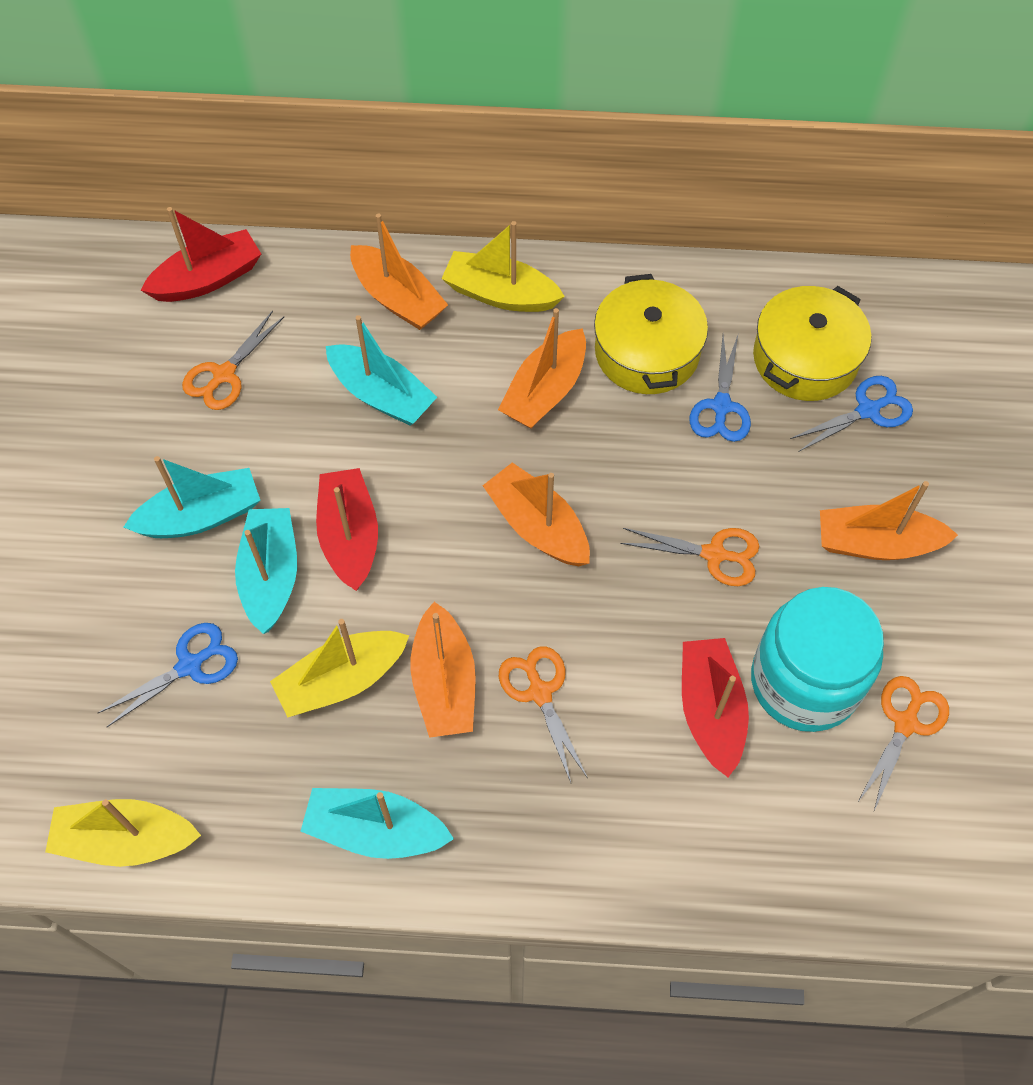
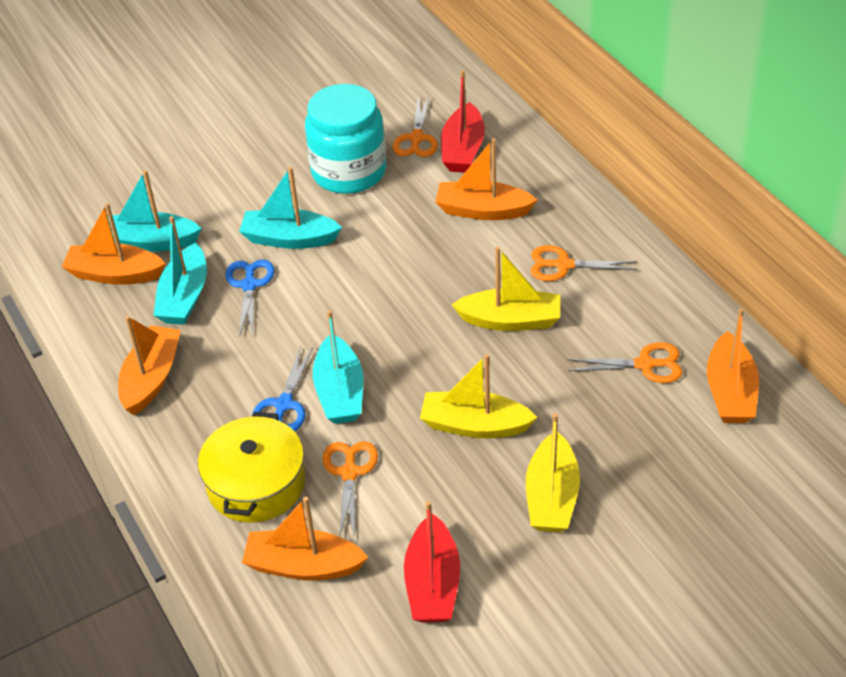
blue scissors: [98,623,238,727] [690,335,751,442] [790,376,913,452] = 3 -> [225,259,275,337] [252,346,313,431] = 2
red boat: [141,207,261,302] [316,468,378,591] [682,638,749,777] = 3 -> [404,501,460,623] [441,70,485,173] = 2
yellow pot: [594,274,708,394] [753,286,871,401] = 2 -> [198,412,305,523] = 1

